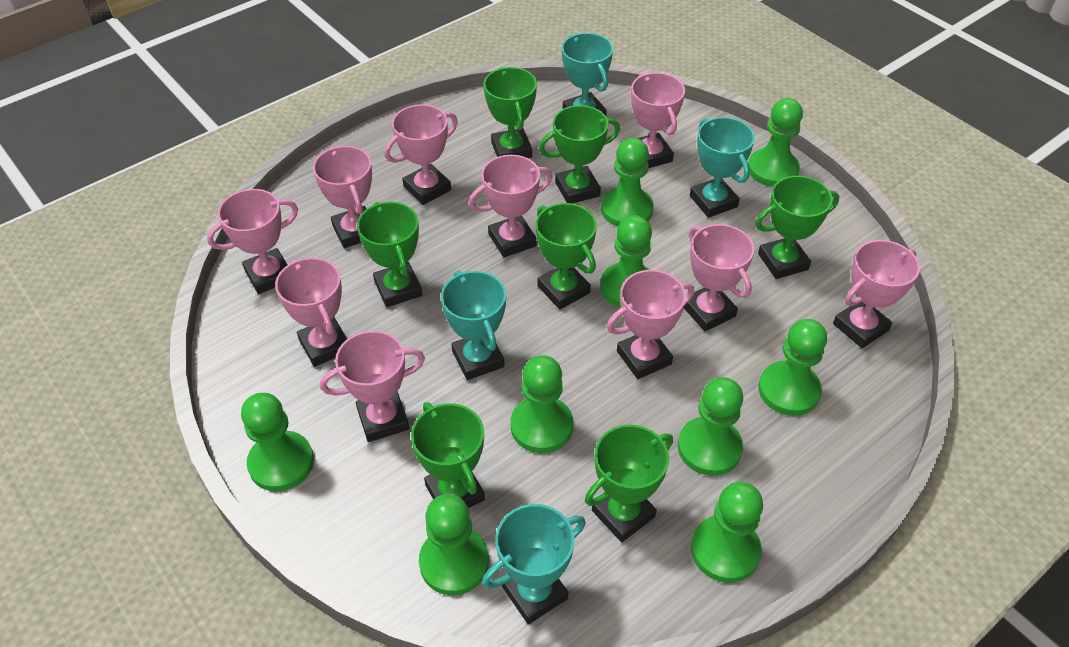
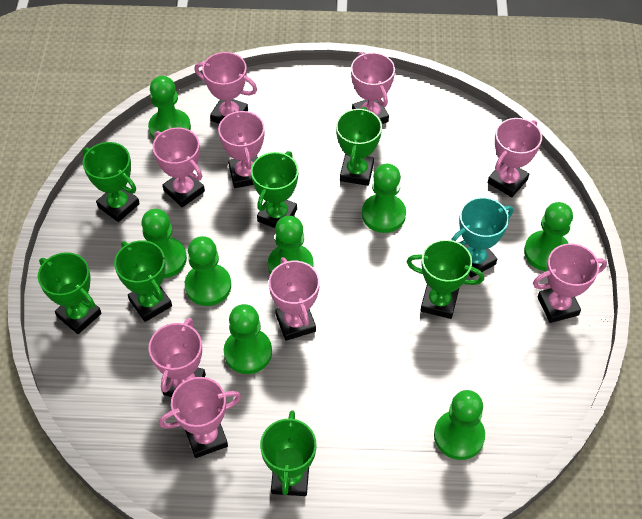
green pawn: [241,393,314,492] [419,494,489,595] [511,355,573,453] [600,215,652,308] [601,138,654,227] [678,377,743,476] [691,482,763,583] [748,98,803,187] [758,319,827,416] = 9 -> [141,209,187,278] [148,76,191,140] [185,236,231,306] [224,304,272,374] [268,216,314,274] [362,163,406,233] [434,390,485,460] [524,202,573,271] = 8
pink trophy: [207,189,298,294] [275,258,347,367] [313,146,372,248] [320,331,425,442] [384,104,458,205] [469,155,552,258] [607,270,694,379] [631,72,685,168] [684,224,754,331] [833,240,920,348] = 10 -> [149,318,206,397] [153,127,205,207] [159,377,241,458] [194,52,257,124] [218,109,265,188] [269,257,320,341] [351,52,395,124] [488,118,542,197] [533,243,607,323] = 9
turquoise trophy: [441,270,506,380] [482,504,586,624] [562,33,613,116] [690,117,755,218] = 4 -> [451,197,513,278] = 1

